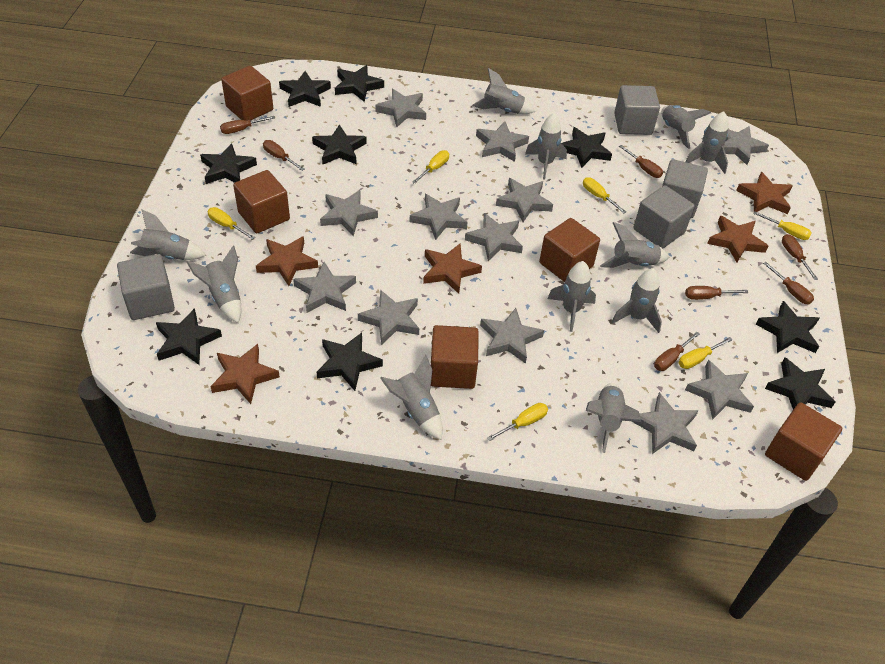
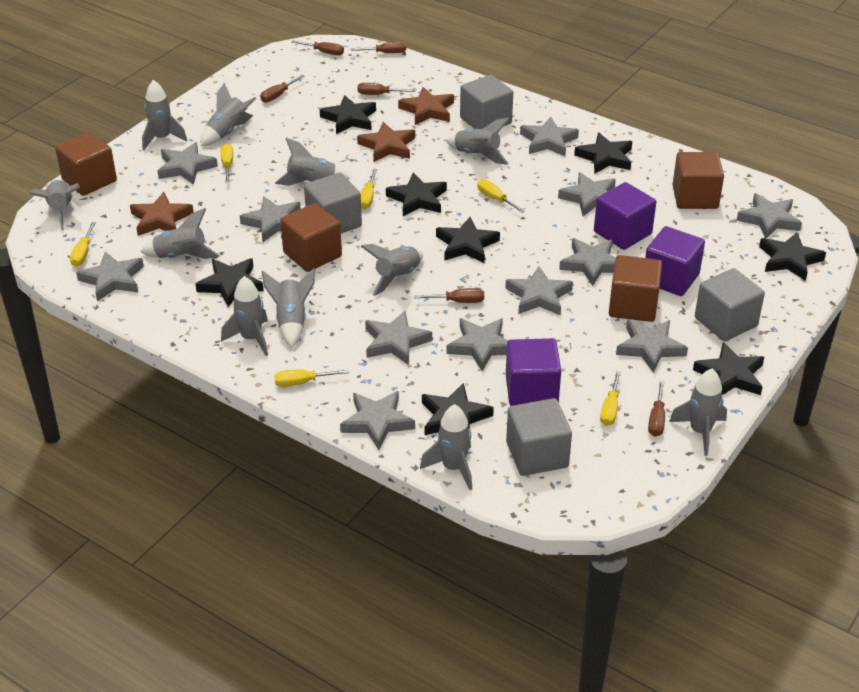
black star: [156,308,222,365] [200,143,257,184] [279,71,331,107] [312,124,367,165] [317,333,383,391] [335,65,384,102] [562,127,612,168] [756,301,819,353] [765,357,835,409] = 9 -> [195,258,264,307] [320,95,376,134] [386,173,447,216] [422,383,494,435] [436,217,500,263] [574,133,632,174] [693,342,764,395] [759,233,826,281] = 8
brown cube: [221,66,273,121] [233,170,290,233] [431,325,479,389] [539,218,600,282] [765,402,842,481] = 5 -> [55,132,117,196] [280,203,342,272] [609,255,662,322] [672,152,724,209] = 4
brown screwdriver: [220,116,275,134] [263,140,304,171] [619,145,663,178] [654,332,700,371] [685,286,748,300] [763,262,814,305] [782,234,818,280] = 7 -> [260,75,305,102] [291,40,344,55] [351,42,406,53] [358,83,416,95] [414,288,484,303] [648,380,665,437] = 6
brown star: [210,344,280,404] [256,236,318,286] [423,244,482,294] [707,216,768,262] [736,172,793,214] = 5 -> [130,192,194,236] [357,122,415,162] [398,87,454,125] = 3
purple cube: none = 0 -> [506,338,561,406] [594,182,656,250] [645,226,705,296] = 3

